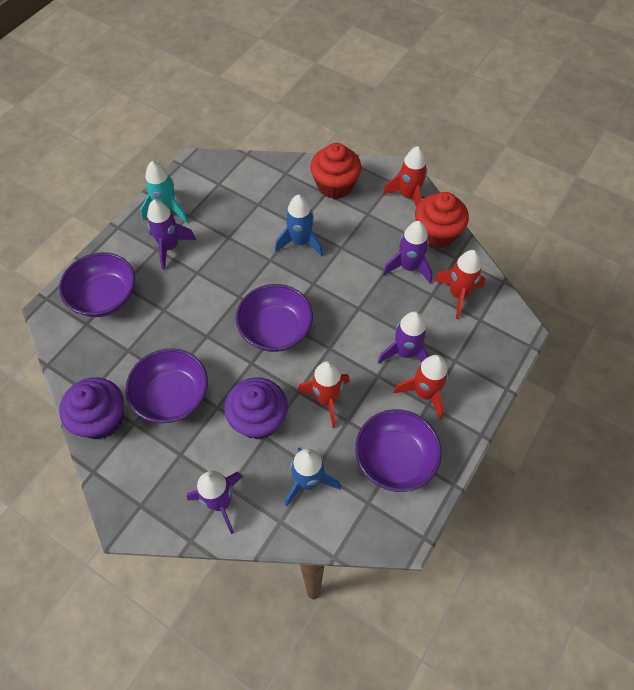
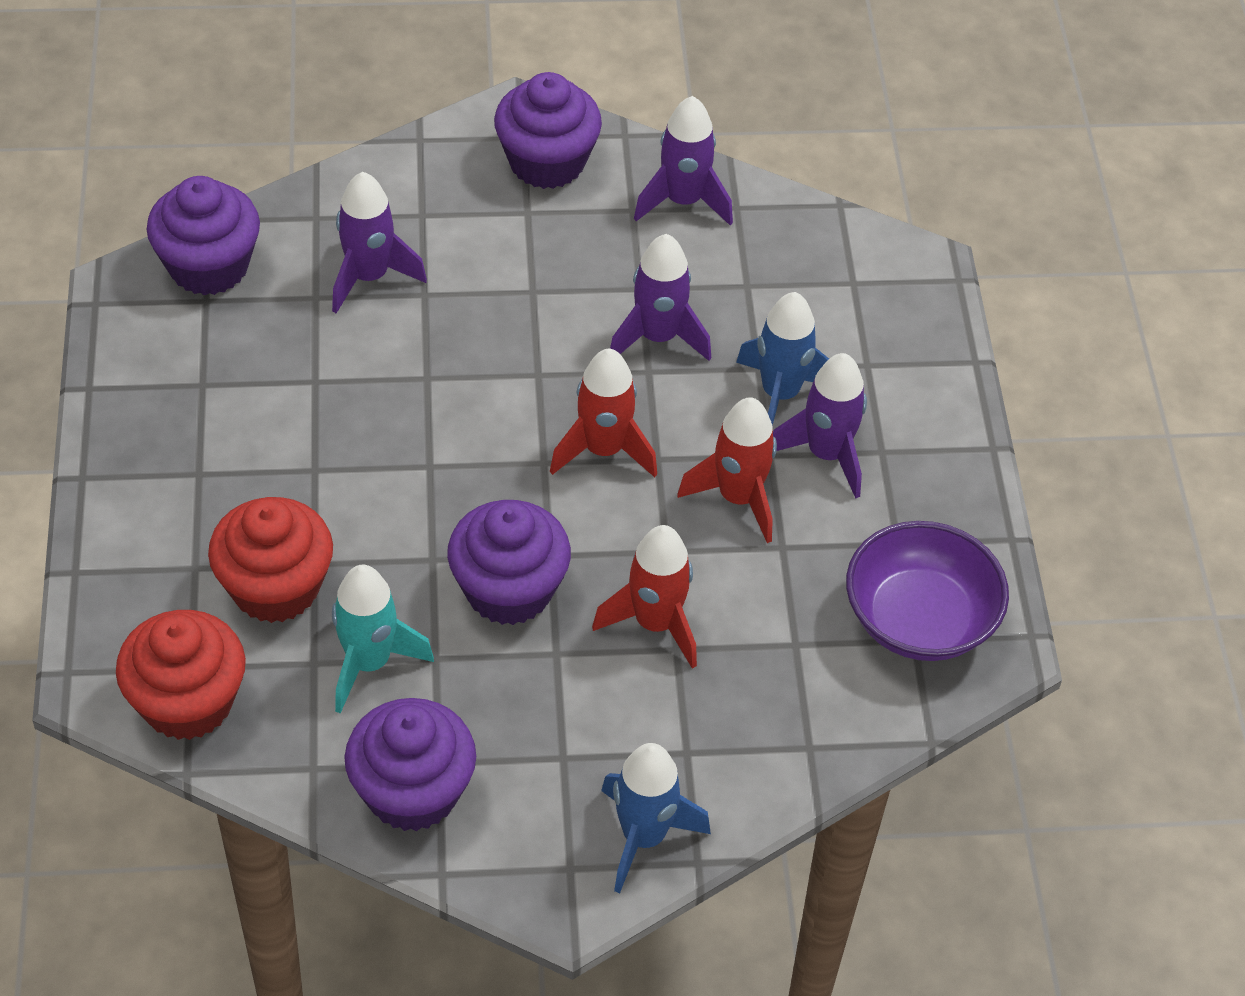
purple bowl: [59,252,135,317] [126,348,208,423] [236,284,313,352] [355,409,442,492] = 4 -> [846,521,1009,661] = 1
purple cupcake: [59,377,124,439] [224,377,288,439] = 2 -> [146,176,260,295] [344,698,476,831] [447,500,571,625] [494,72,602,189] = 4
red rocket: [297,361,350,428] [383,146,427,207] [394,355,448,420] [434,250,485,319] = 4 -> [550,348,657,477] [592,525,697,669] [677,397,777,543] = 3

